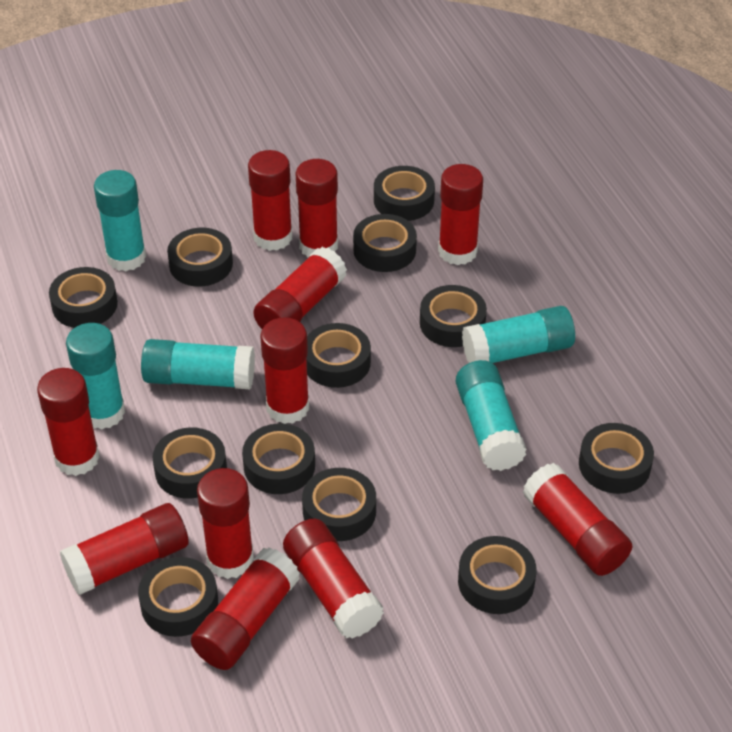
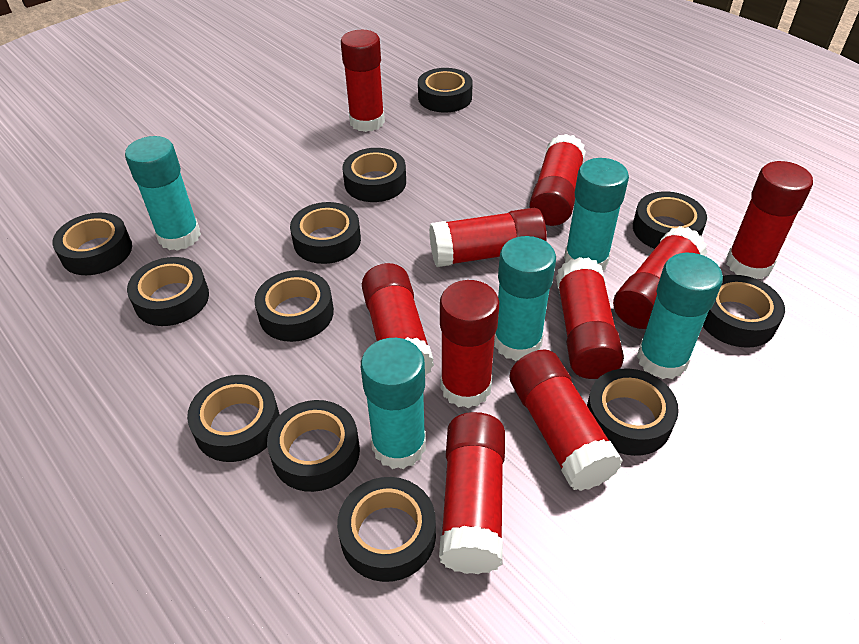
red glue stick: [37,368,100,476] [60,503,189,595] [191,547,300,670] [197,468,254,579] [248,150,292,251] [254,247,347,329] [260,317,309,424] [283,519,384,639] [296,159,338,258] [438,164,483,265] [523,463,633,576] = 11 -> [341,30,385,132] [362,263,434,376] [429,208,547,267] [439,412,505,574] [440,280,499,408] [510,349,623,491] [529,134,586,226] [556,257,624,379] [613,226,707,329] [726,161,813,279] = 10

